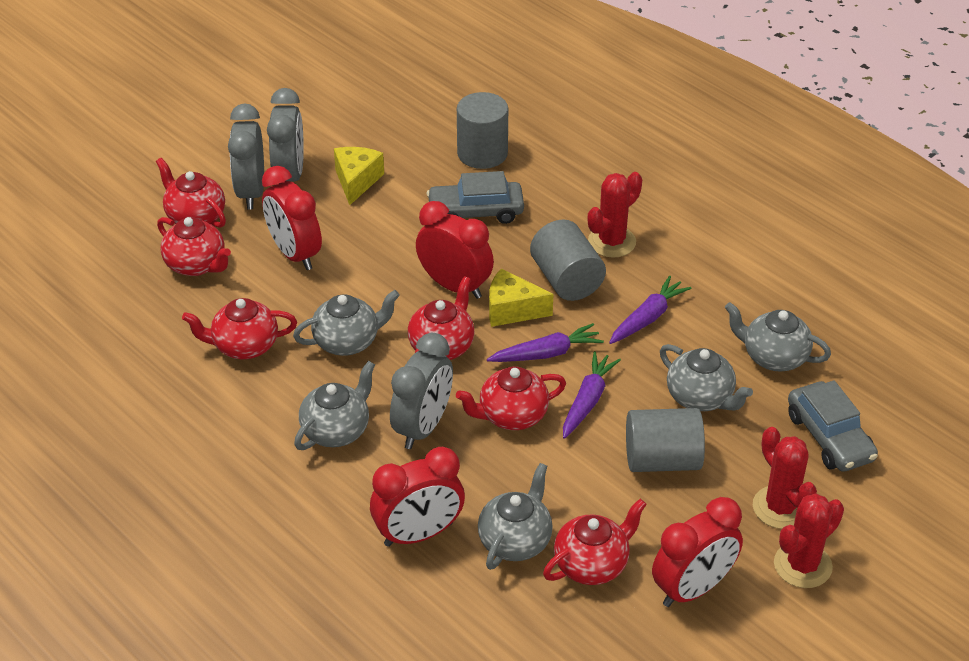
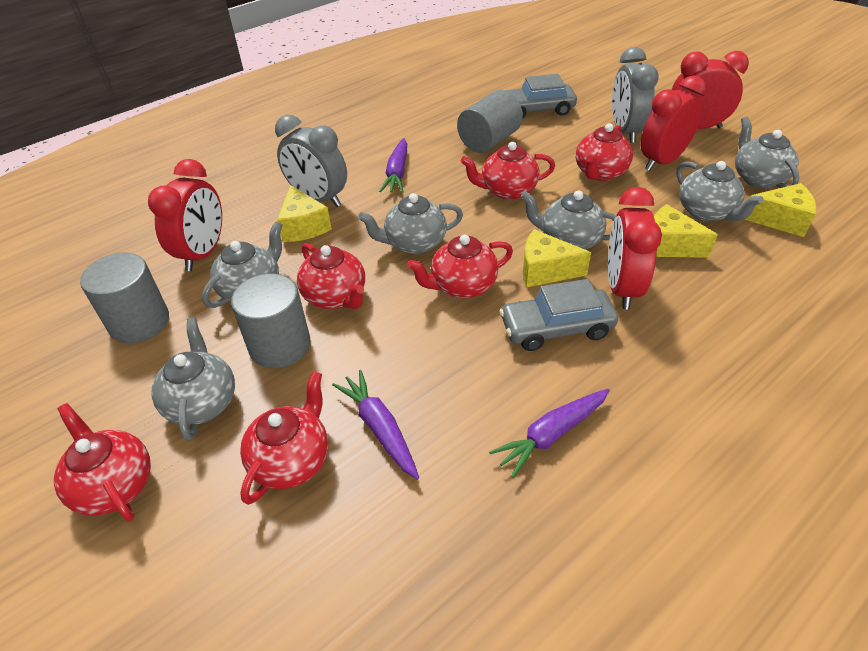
grey clock: [228,104,264,209] [267,88,304,181] [390,333,453,449] = 3 -> [275,115,347,207] [612,47,659,143] = 2
grey teapot: [293,290,400,356] [294,361,375,450] [478,463,553,570] [660,344,753,411] [725,302,831,372] = 5 -> [151,318,235,441] [202,221,283,308] [358,193,463,254] [521,191,616,250] [676,161,764,221] [735,117,799,189] = 6
red cactus: [588,172,642,258] [753,427,817,529] [774,493,844,588] = 3 -> none = 0
yellow cheese: [334,147,384,205] [489,268,553,327] = 2 -> [277,185,332,242] [523,229,591,288] [654,204,718,258] [744,183,817,237] = 4

